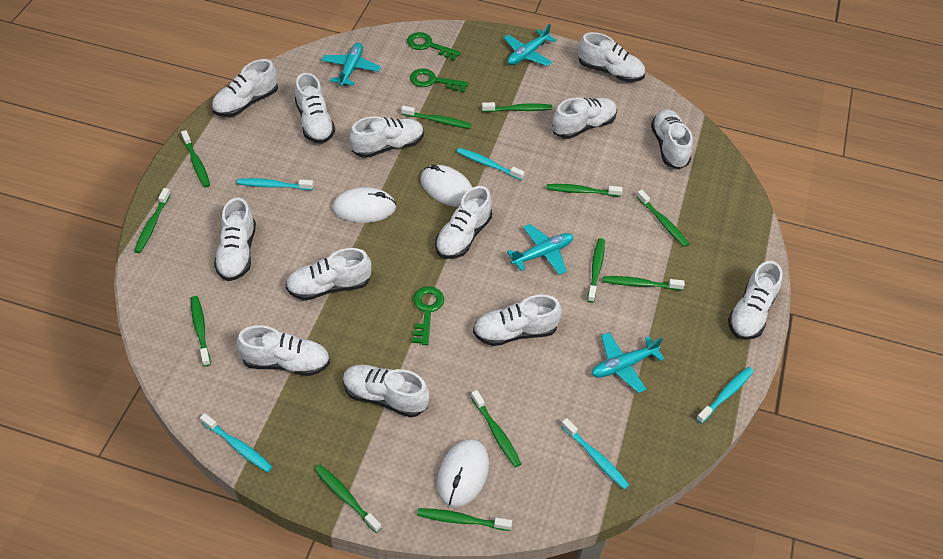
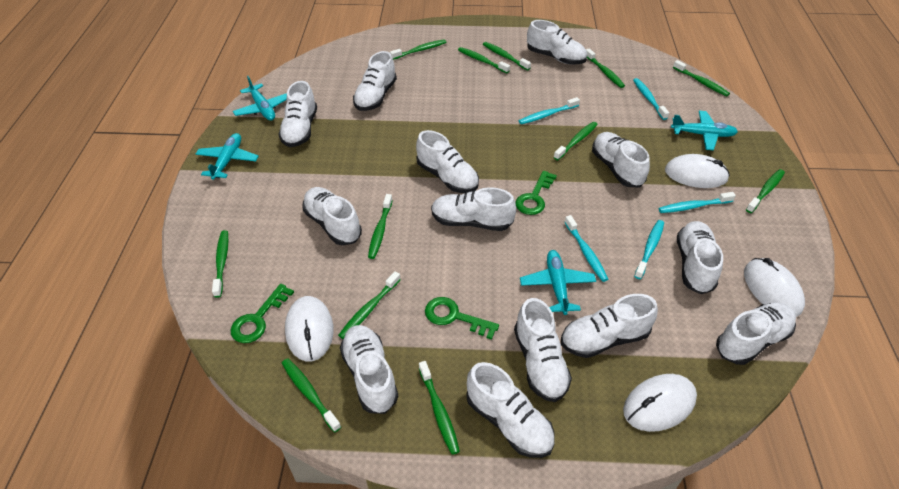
white mouse: [332,187,396,223] [420,165,473,207] [437,439,489,508] = 3 -> [285,296,334,361] [623,374,697,432] [665,154,730,188] [744,258,805,317] = 4

